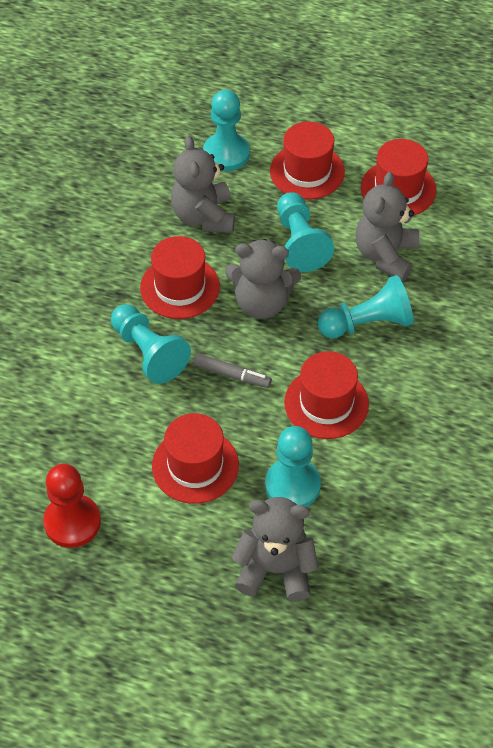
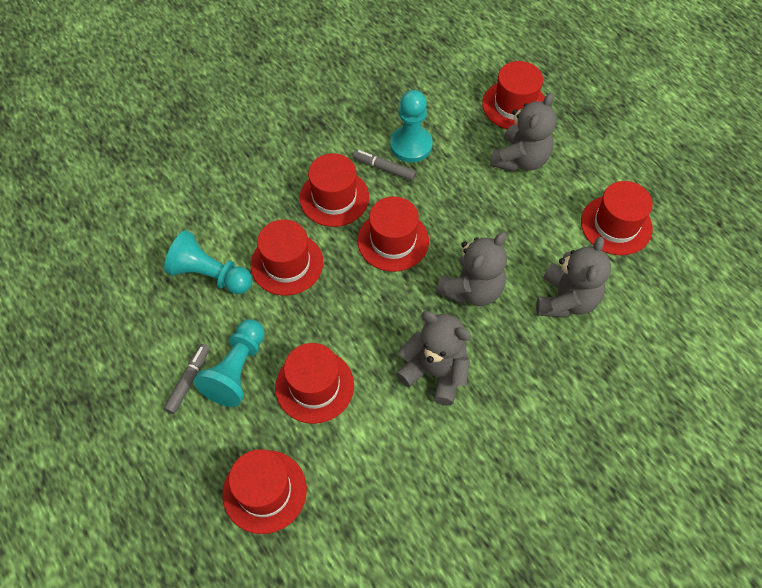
grey marker: [193,353,272,388] = 1 -> [164,344,210,414] [353,150,416,181] = 2
red hat: [140,236,220,319] [152,413,239,504] [270,121,345,200] [284,351,369,439] [361,139,436,215] = 5 -> [223,449,307,534] [251,220,323,296] [275,343,354,424] [300,153,369,227] [357,197,429,272] [482,61,545,129] [581,181,653,255] = 7
red pawn: [43,464,101,548] = 1 -> none = 0
turquoise pawn: [111,304,191,384] [203,90,250,171] [265,426,321,507] [277,192,334,272] [317,275,414,338] = 5 -> [164,230,252,294] [194,319,265,407] [390,90,433,163] = 3

